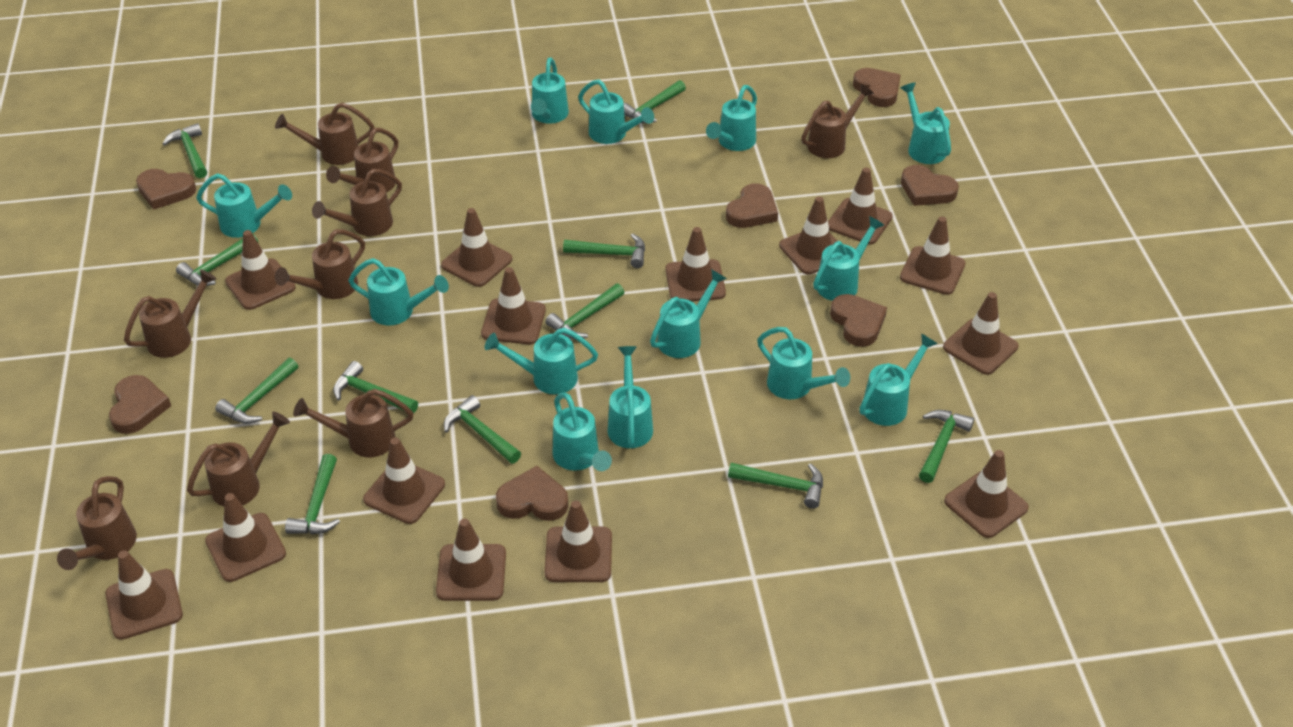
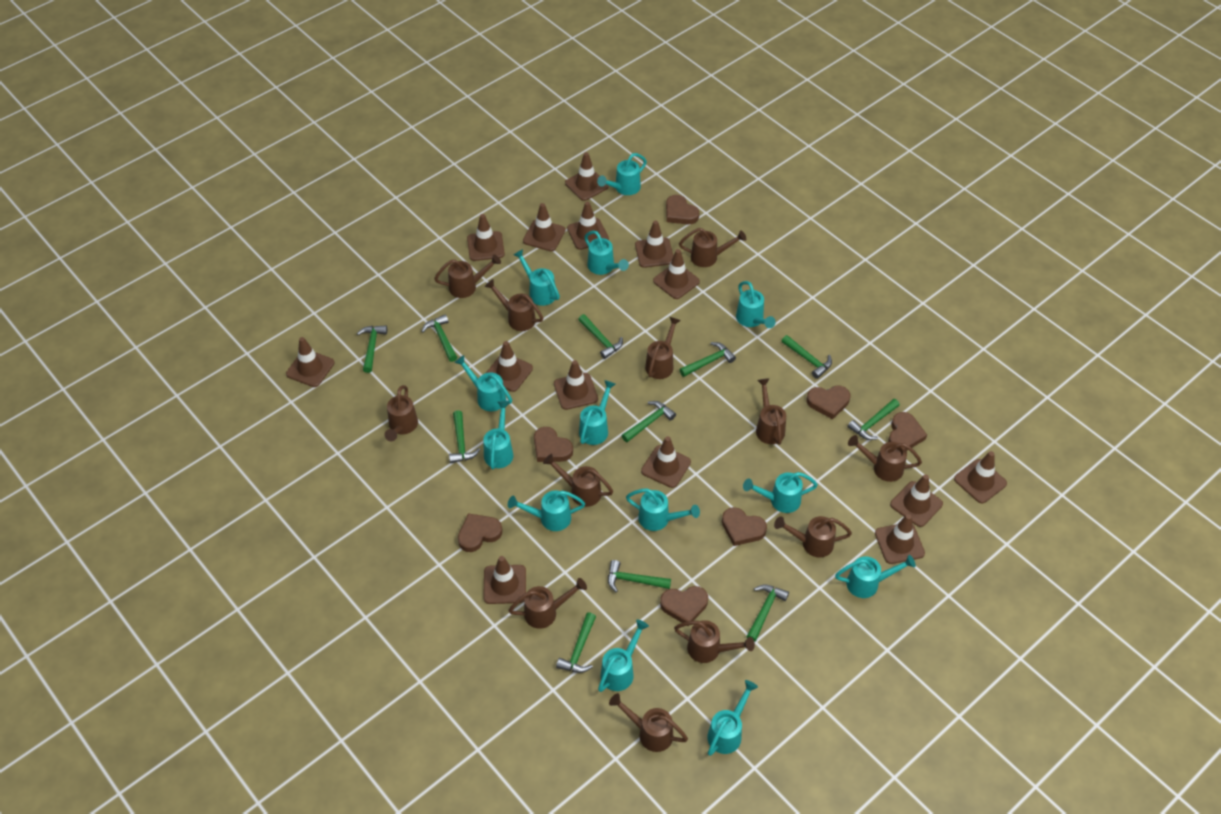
brown watering can: [57,476,137,570] [124,269,217,358] [187,412,290,506] [275,103,374,165] [275,229,365,299] [293,389,414,457] [312,169,402,236] [326,128,398,193] [801,84,874,158] = 9 -> [385,385,418,441] [434,254,501,298] [485,279,543,331] [508,578,587,629] [543,454,613,507] [609,693,688,752] [645,317,681,379] [674,620,755,663] [679,228,746,267] [756,378,786,445] [774,516,852,558] [848,435,922,482] = 12

